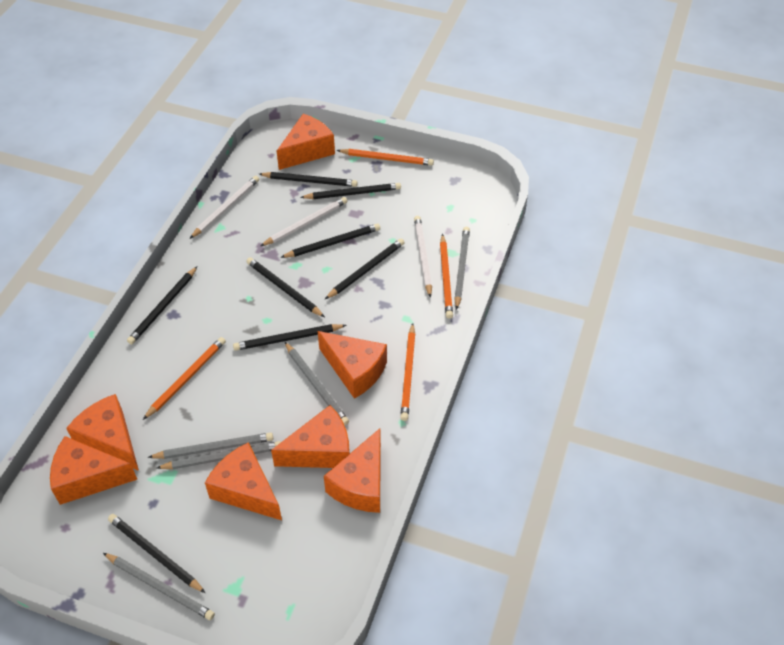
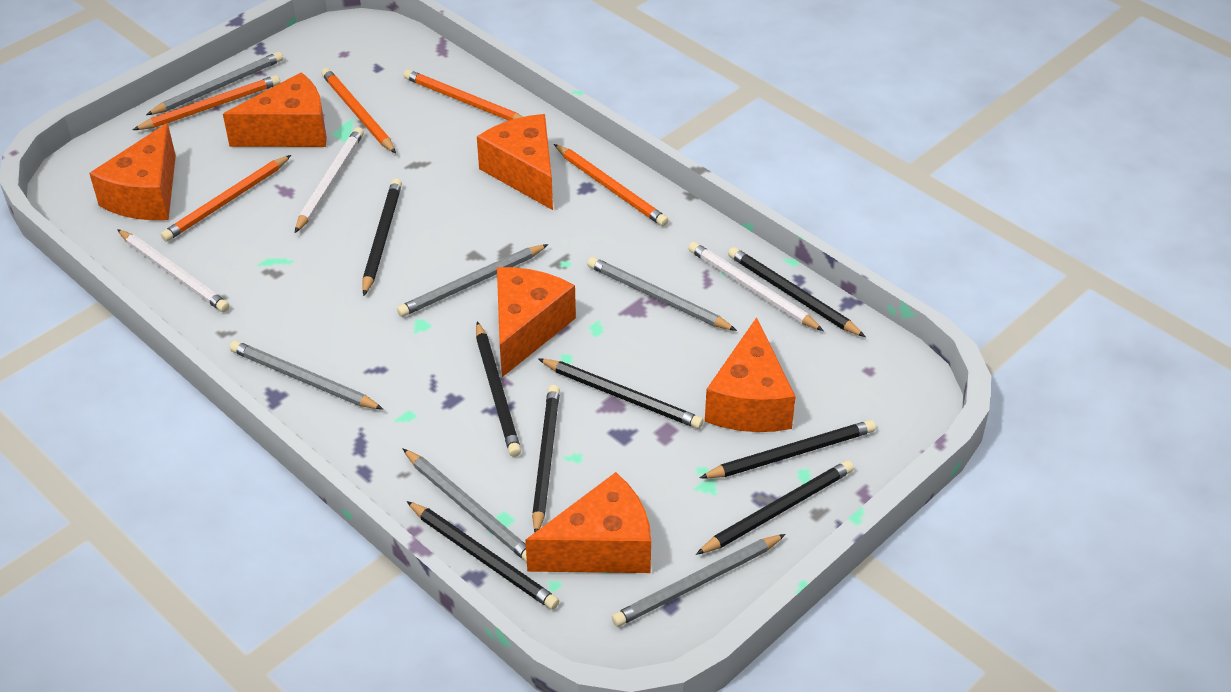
grey pencil: [103,553,215,620] [148,433,273,459] [157,441,281,469] [285,342,349,426] [454,227,470,310] = 5 -> [146,52,283,115] [230,341,384,410] [397,244,548,317] [403,449,527,563] [587,257,737,331] [612,534,786,627] = 6
orange cheese: [50,436,138,505] [66,394,139,471] [205,442,282,520] [271,405,350,468] [277,114,335,170] [318,331,387,399] [324,428,381,513] = 7 -> [89,123,176,220] [223,72,327,147] [477,114,553,210] [497,267,576,377] [525,472,651,573] [705,317,796,432] = 6
orange pencil: [143,337,226,420] [337,149,434,166] [400,323,415,421] [440,234,453,319] = 4 -> [133,75,280,130] [161,155,291,242] [321,68,396,153] [403,69,522,121] [554,144,669,226] = 5

